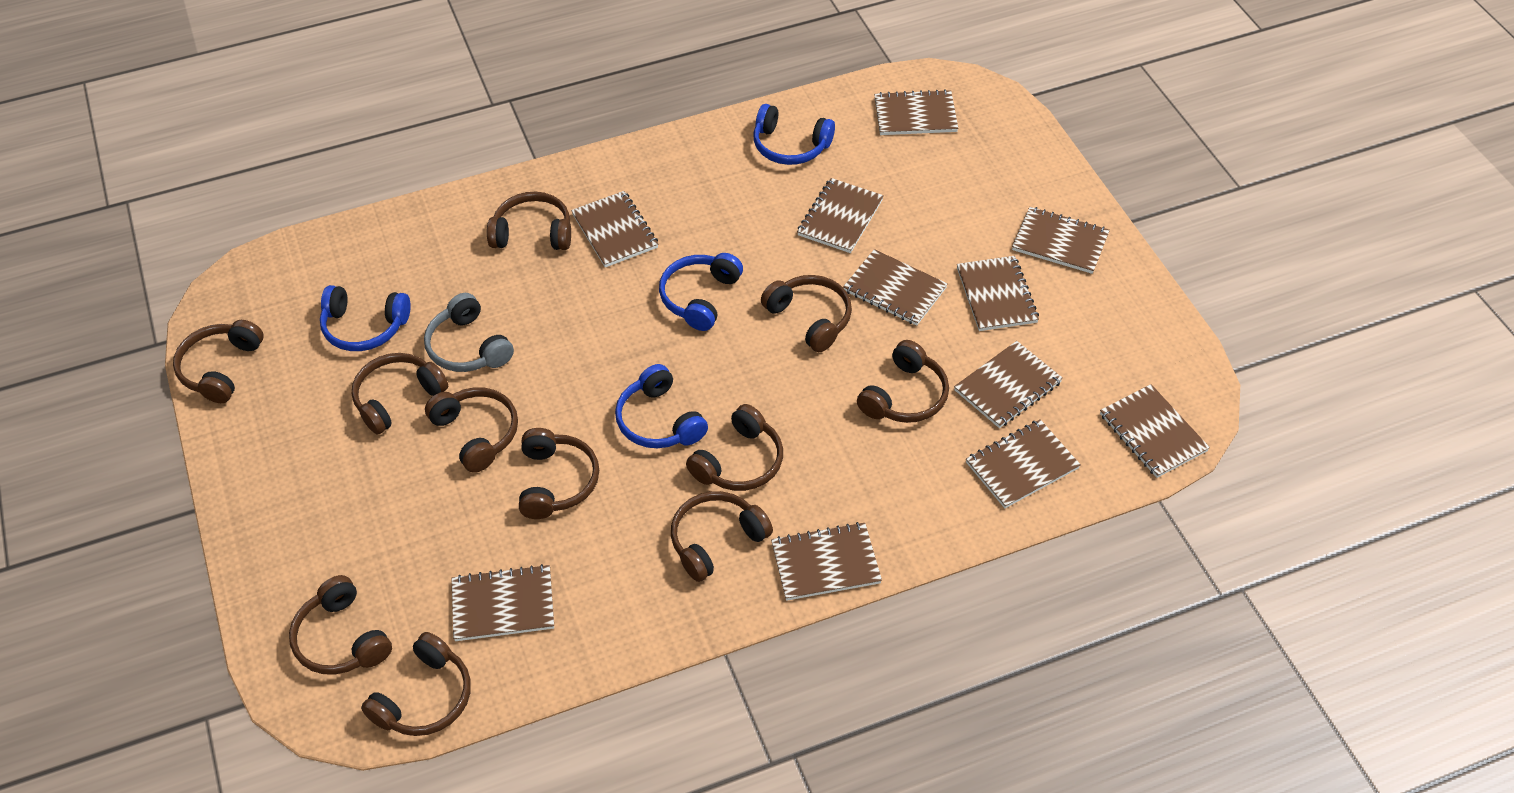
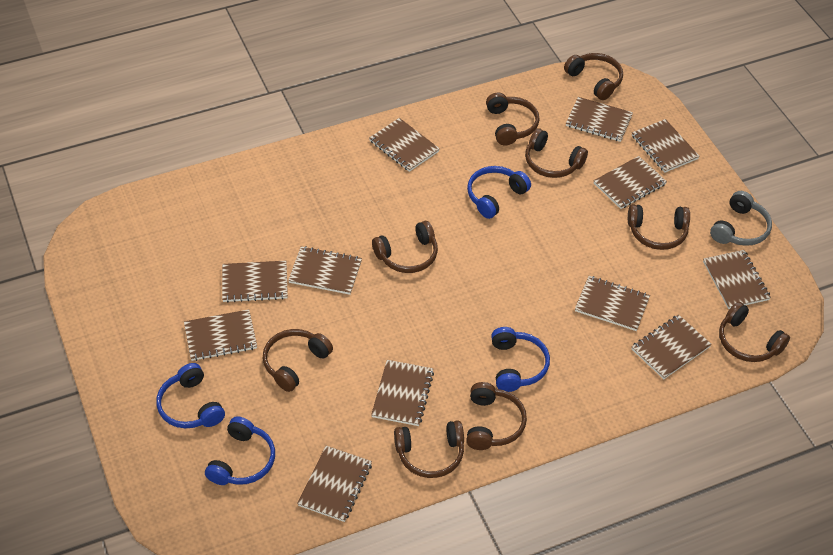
brown headphones: [173,320,264,403] [289,575,392,675] [352,353,448,435] [361,632,471,736] [425,387,518,473] [487,192,571,250] [519,428,599,519] [671,491,773,582] [686,404,783,491] [761,275,852,352] [857,340,949,423] = 11 -> [263,329,333,392] [372,221,438,273] [394,420,464,478] [466,382,527,450] [486,93,539,145] [525,128,588,178] [564,53,623,100] [628,204,690,250] [719,302,790,362] = 9
brown notebook: [452,564,554,641] [571,191,658,267] [771,522,882,601] [797,178,884,253] [843,249,948,326] [874,89,958,135] [954,341,1063,428] [957,256,1039,331] [966,419,1081,508] [1012,207,1110,274] [1100,384,1210,478] = 11 -> [184,309,257,361] [222,261,288,303] [288,246,362,295] [297,446,372,522] [369,118,440,172] [371,360,434,426] [566,97,633,142] [575,276,650,331] [594,156,667,209] [631,315,712,379] [632,119,700,173] [703,250,771,309] = 12

